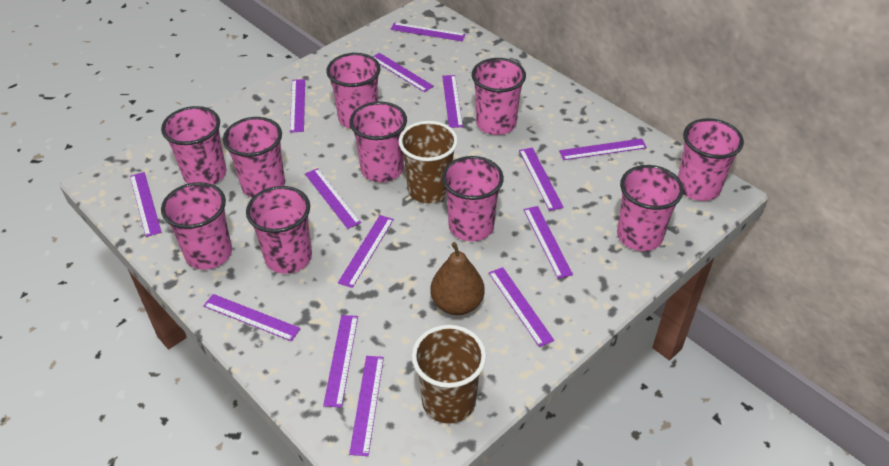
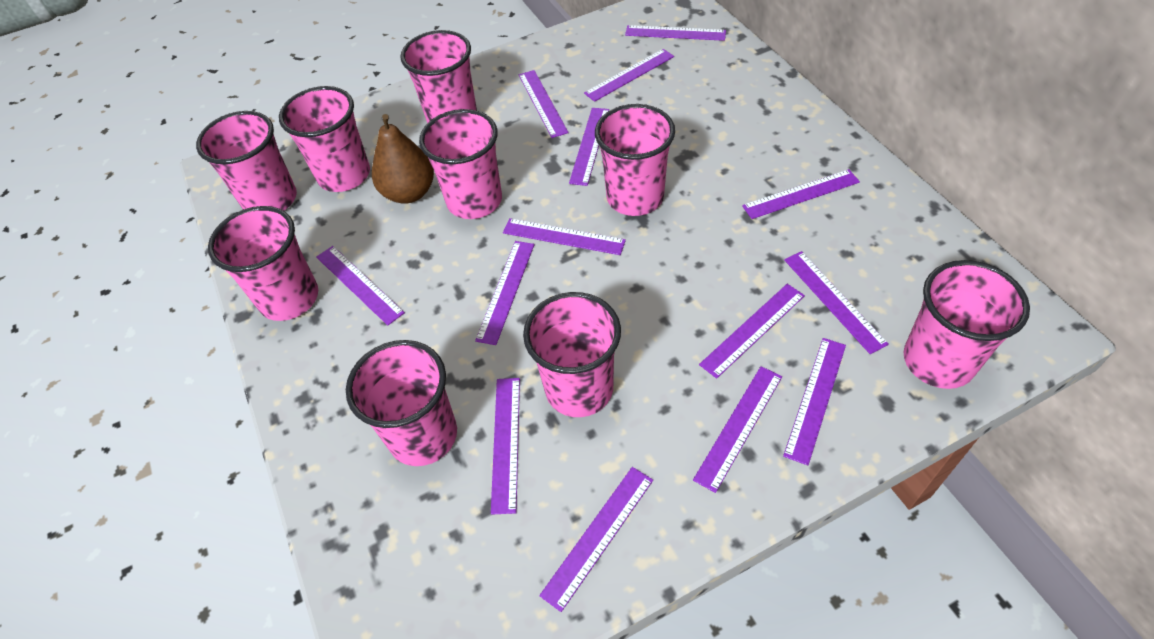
brown cup: [399,121,458,203] [412,325,486,424] = 2 -> none = 0
pink cup: [161,106,226,185] [161,182,232,270] [223,117,285,198] [246,186,312,274] [326,53,381,129] [350,101,407,182] [442,156,504,241] [472,58,526,135] [617,165,684,251] [678,118,744,201] = 10 -> [196,111,297,211] [208,206,318,321] [279,86,370,192] [346,340,457,466] [400,30,477,123] [419,109,502,219] [523,292,621,417] [595,104,675,216] [904,260,1030,389] = 9

